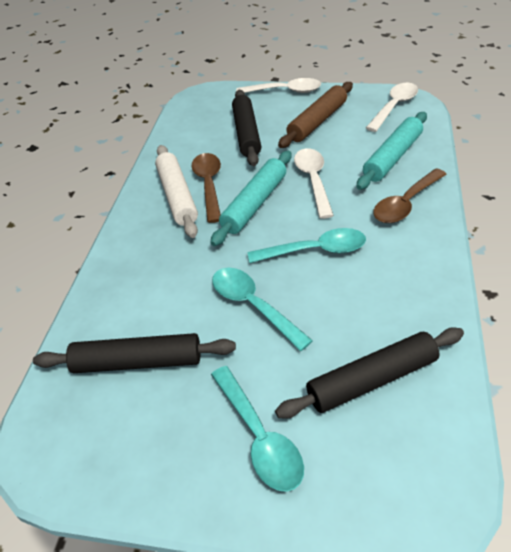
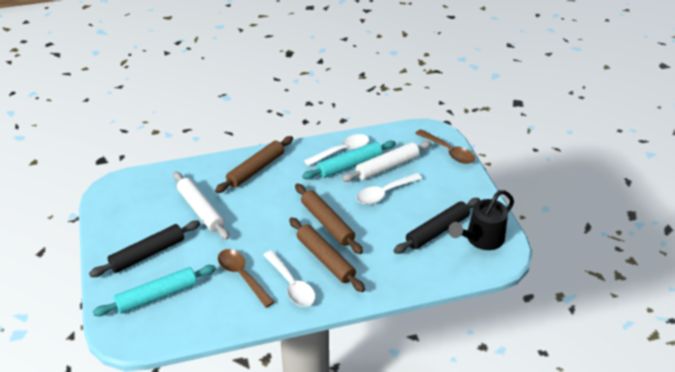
black rolling pin: [33,333,236,373] [232,90,261,166] [275,327,464,419] = 3 -> [89,221,200,277] [394,198,480,254] = 2
black watering can: none = 0 -> [448,190,514,250] = 1
brown rolling pin: [278,82,353,148] = 1 -> [215,136,293,193] [289,217,365,292] [295,183,363,254] = 3
turquoise spoon: [211,366,304,492] [212,268,313,351] [248,228,366,263] = 3 -> none = 0
white rolling pin: [155,145,198,238] = 1 -> [173,171,229,240] [342,141,432,182] = 2

